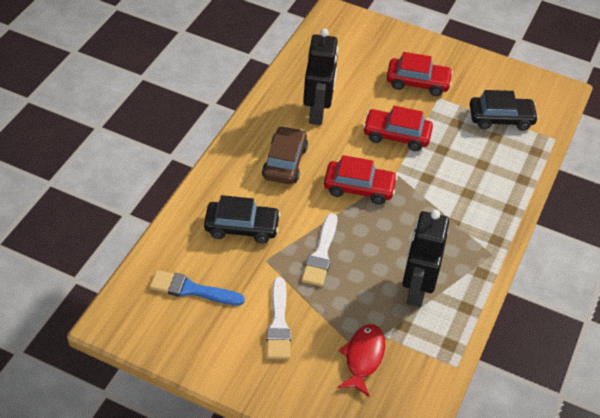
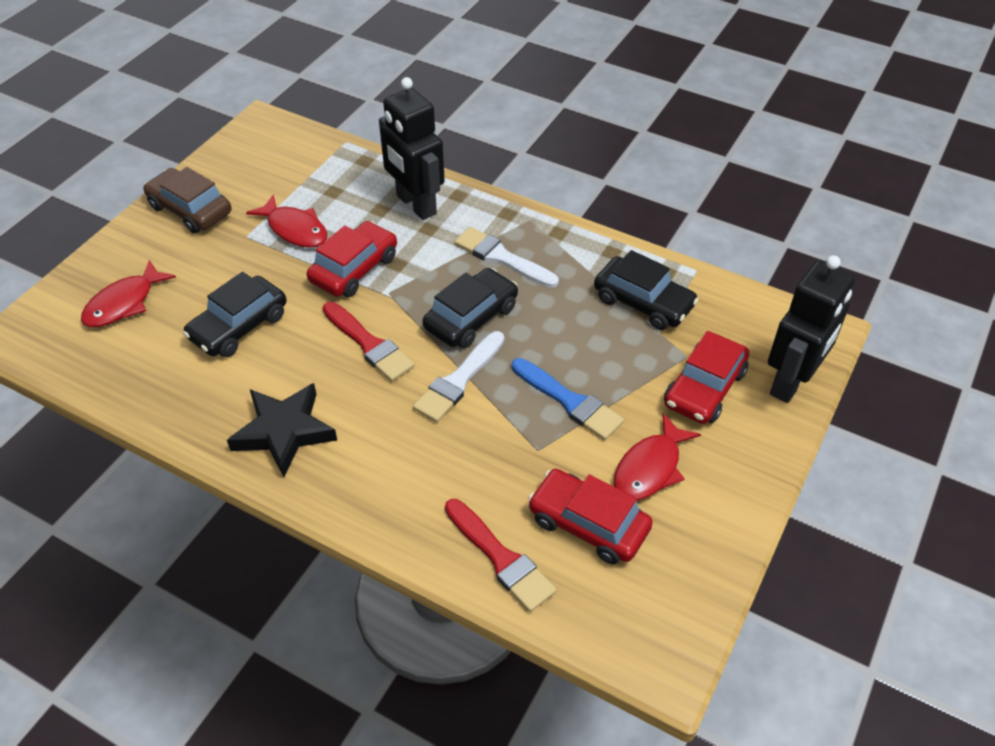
black car: [204,195,281,244] [470,90,539,131] = 2 -> [183,272,286,357] [423,268,518,348] [594,250,698,330] = 3
black star: none = 0 -> [227,383,337,477] = 1
red brush: none = 0 -> [323,302,414,381] [445,499,556,612] = 2
red fish: [338,324,385,397] = 1 -> [81,260,176,327] [246,194,327,248] [614,413,701,500] = 3

